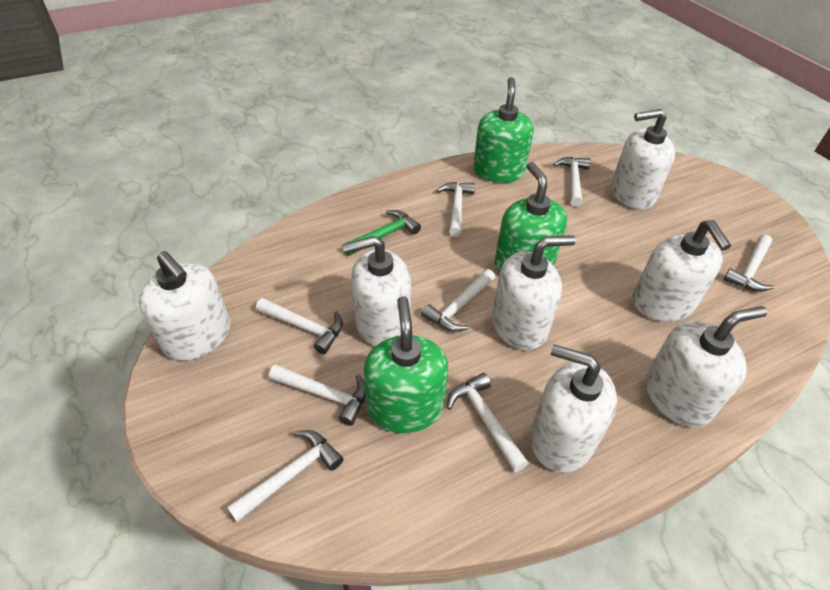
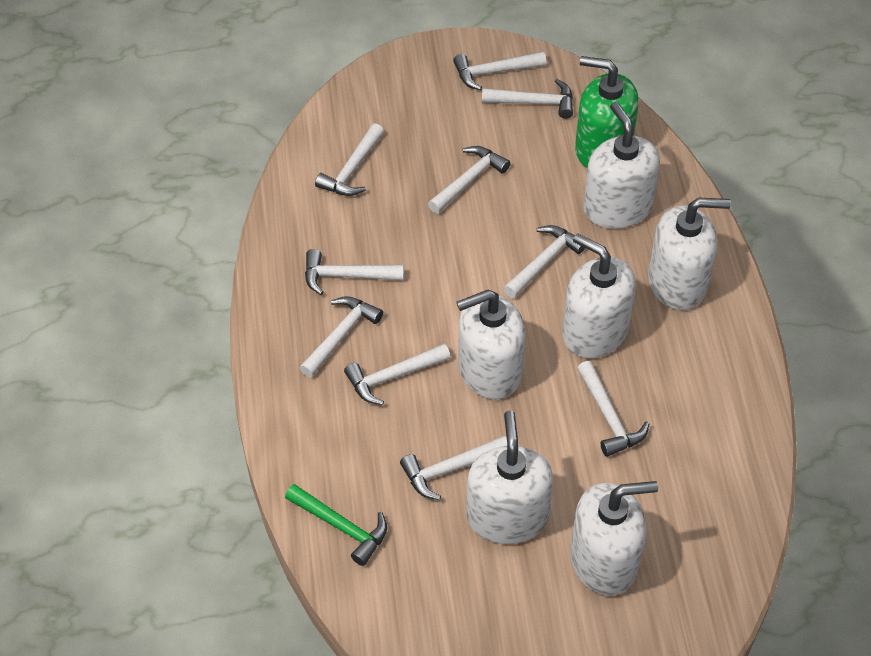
green soap dispenser: [364,296,448,433] [473,77,534,183] [495,162,567,272] = 3 -> [575,56,639,168] = 1
white hammer: [227,430,343,522] [256,298,343,354] [269,364,366,426] [421,269,495,332] [436,182,475,237] [447,373,528,472] [553,157,591,207] [723,234,774,292] = 8 -> [300,296,383,377] [305,249,404,295] [315,123,384,196] [344,344,451,405] [400,436,507,500] [428,146,510,214] [453,52,546,90] [482,79,573,119] [504,225,585,298] [577,361,649,457] = 10
white soap dispenser: [139,251,231,361] [342,236,411,346] [492,235,576,350] [530,344,617,472] [611,109,675,210] [633,220,731,322] [646,306,767,427] = 7 -> [456,290,526,399] [466,411,553,544] [562,233,636,358] [570,481,658,596] [583,102,660,229] [648,198,731,310] = 6

